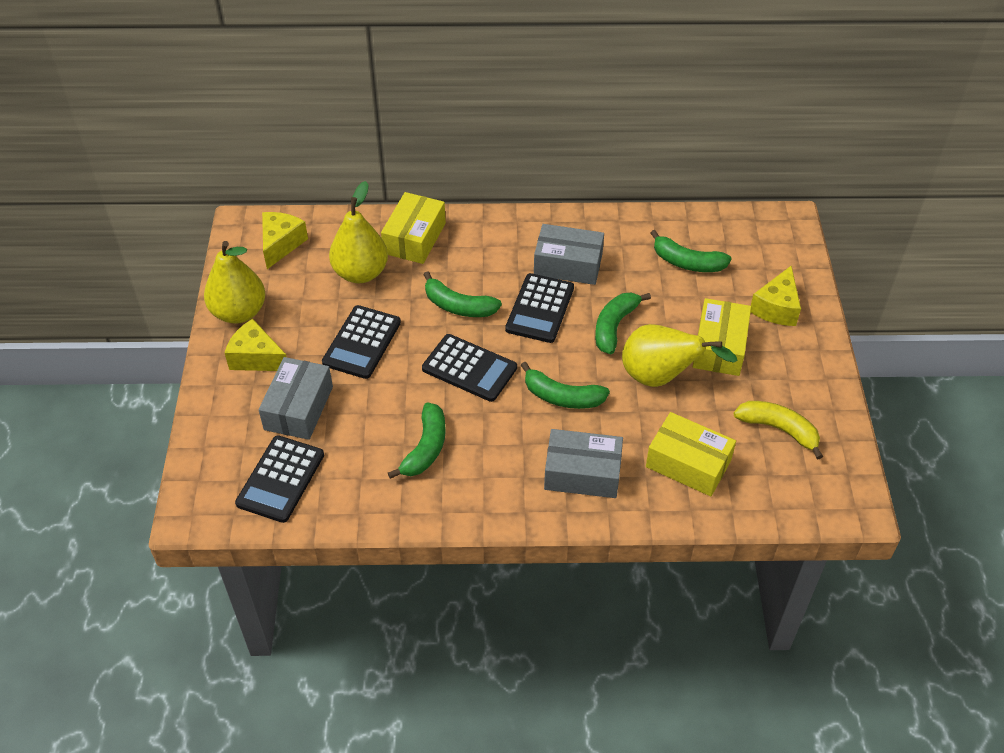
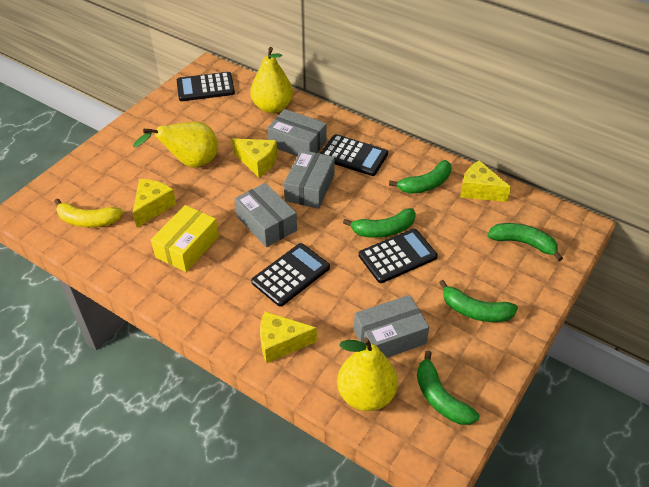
grey box: [259,357,333,440] [534,224,604,285] [544,429,623,498] = 3 -> [235,183,297,247] [267,109,327,156] [284,150,335,209] [354,295,429,358] = 4
yellow box: [381,192,446,264] [646,412,736,496] [693,298,751,376] = 3 -> [151,205,219,272] = 1
yellow cheese: [224,319,287,371] [262,212,308,269] [751,266,801,326] = 3 -> [133,179,176,227] [232,138,277,177] [260,311,317,363] [460,160,511,202] = 4

